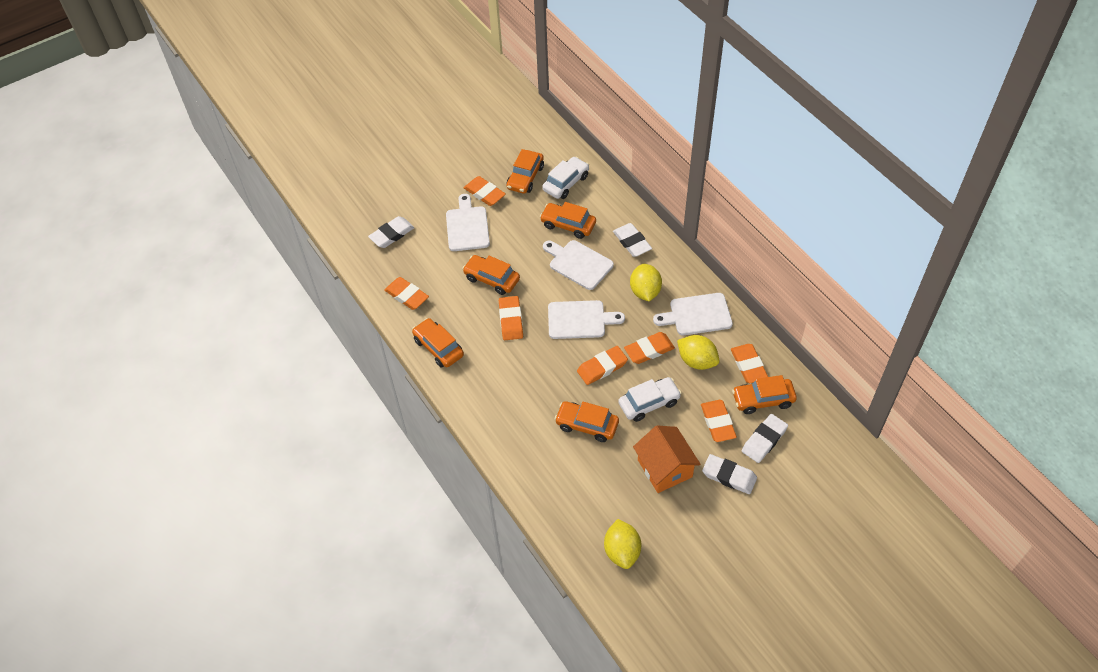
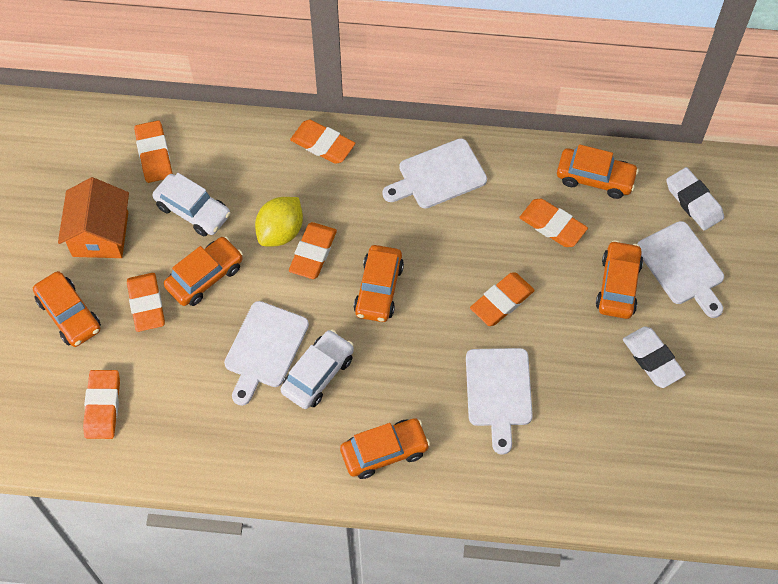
white eraser: [368,216,415,248] [613,223,652,257] [702,454,757,494] [742,414,788,463] = 4 -> [623,326,686,388] [666,167,724,231] = 2
yellow lemon: [604,519,641,569] [630,264,662,301] [677,335,719,370] = 3 -> [255,197,303,246] = 1

